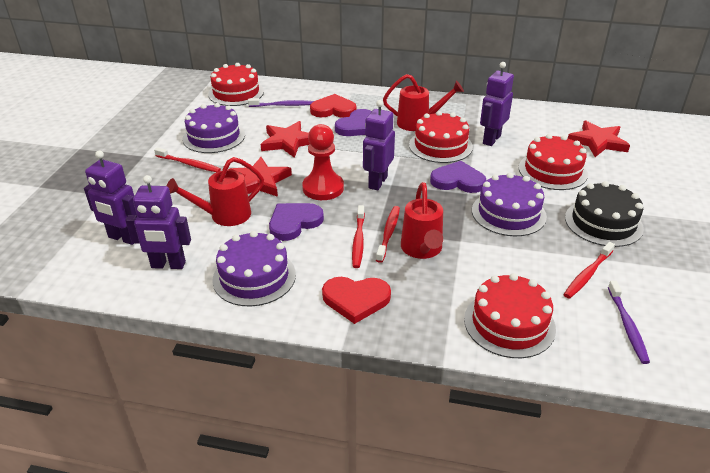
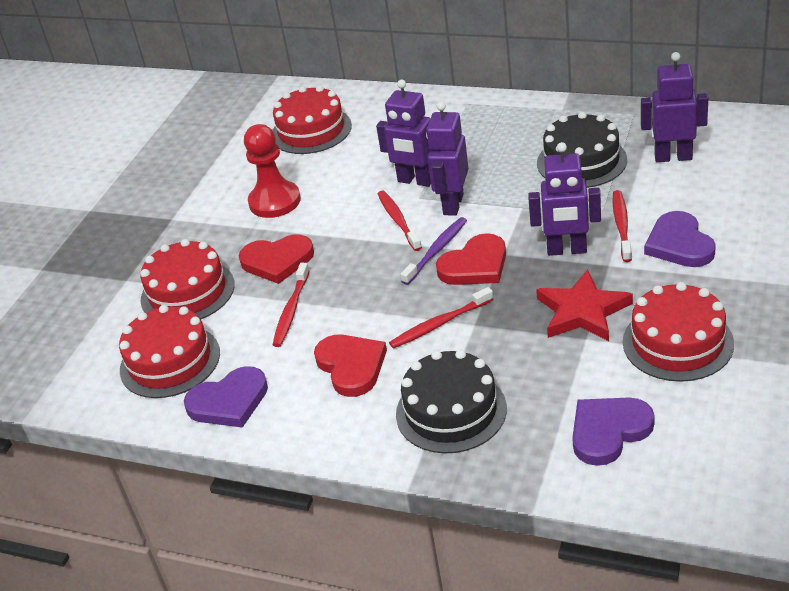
black cake: [565,181,644,247] = 1 -> [396,349,507,453] [537,112,627,188] = 2
purple cake: [183,103,245,153] [212,231,296,307] [472,173,547,236] = 3 -> none = 0
purple toothbrush: [248,98,314,107] [608,281,650,364] = 2 -> [400,217,467,285] = 1
red heart: [310,94,357,118] [322,277,391,324] = 2 -> [239,234,314,284] [314,335,387,397] [436,233,506,285] = 3
red star: [228,157,292,197] [260,121,310,158] [568,120,630,157] = 3 -> [536,269,633,341] = 1
red watering can: [166,157,264,226] [383,74,464,131] [401,182,443,259] = 3 -> none = 0

